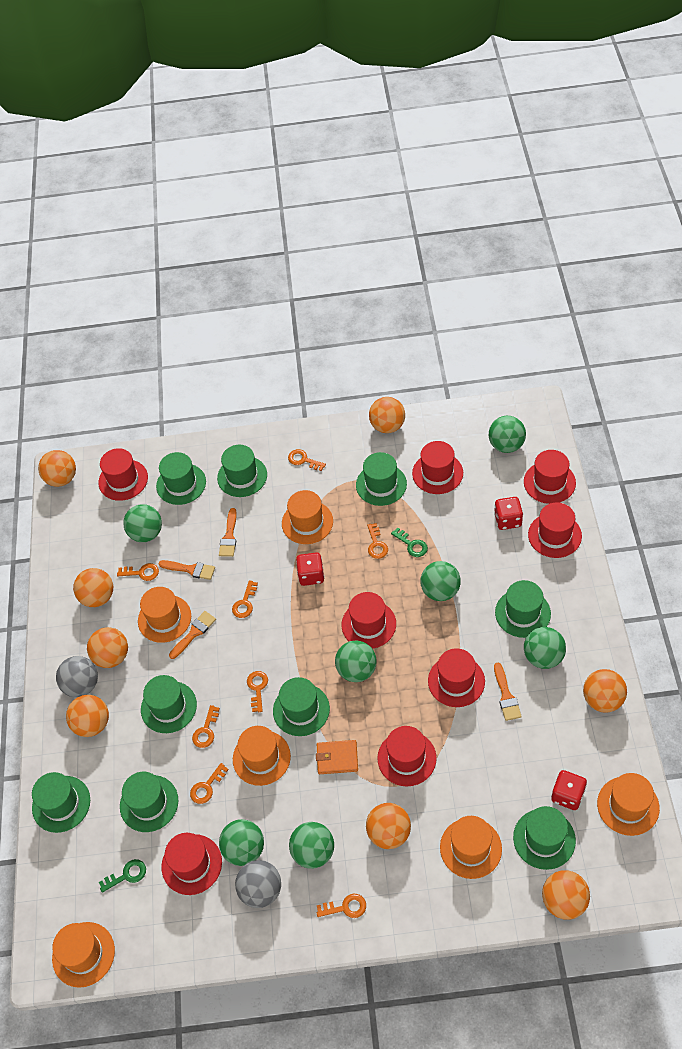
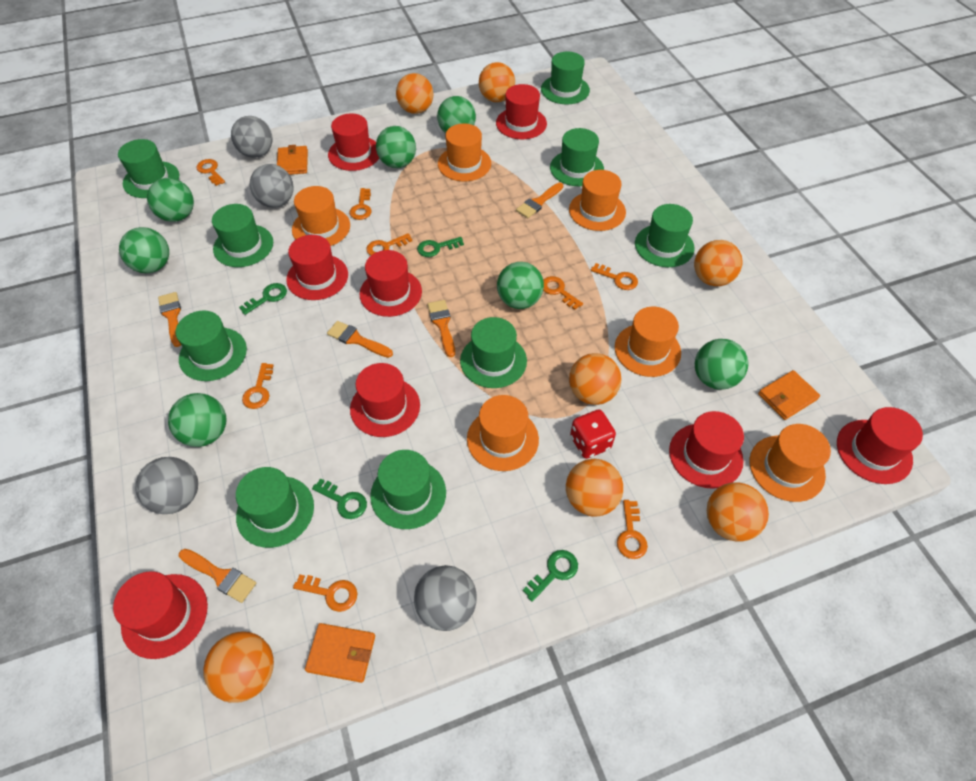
green key: [99,859,146,893] [391,527,428,557] = 2 -> [239,283,287,315] [312,478,367,519] [417,237,464,257] [523,550,578,602] = 4
grey ball: [56,656,98,697] [235,860,281,908] = 2 -> [135,457,198,514] [231,116,273,158] [250,164,294,208] [414,565,477,631] = 4
orange ball: [38,450,76,487] [66,695,109,737] [73,568,113,607] [87,627,128,668] [366,803,411,849] [369,397,405,433] [542,870,590,920] [583,669,627,713] = 8 -> [203,631,274,703] [396,73,433,114] [479,62,515,102] [566,459,623,517] [569,353,622,405] [694,240,743,286] [707,482,769,542] = 7
orange brush: [158,560,215,580] [169,611,216,659] [219,508,237,557] [494,663,522,721] = 4 -> [158,292,181,347] [179,549,256,603] [327,321,393,358] [427,300,455,357] [516,182,563,218] = 5
orange wallet: [316,740,358,774] = 1 -> [277,145,308,175] [305,623,375,683] [758,370,820,420] = 3
red dice: [296,552,325,586] [494,497,523,530] [551,770,587,810] = 3 -> [570,410,616,459] = 1

